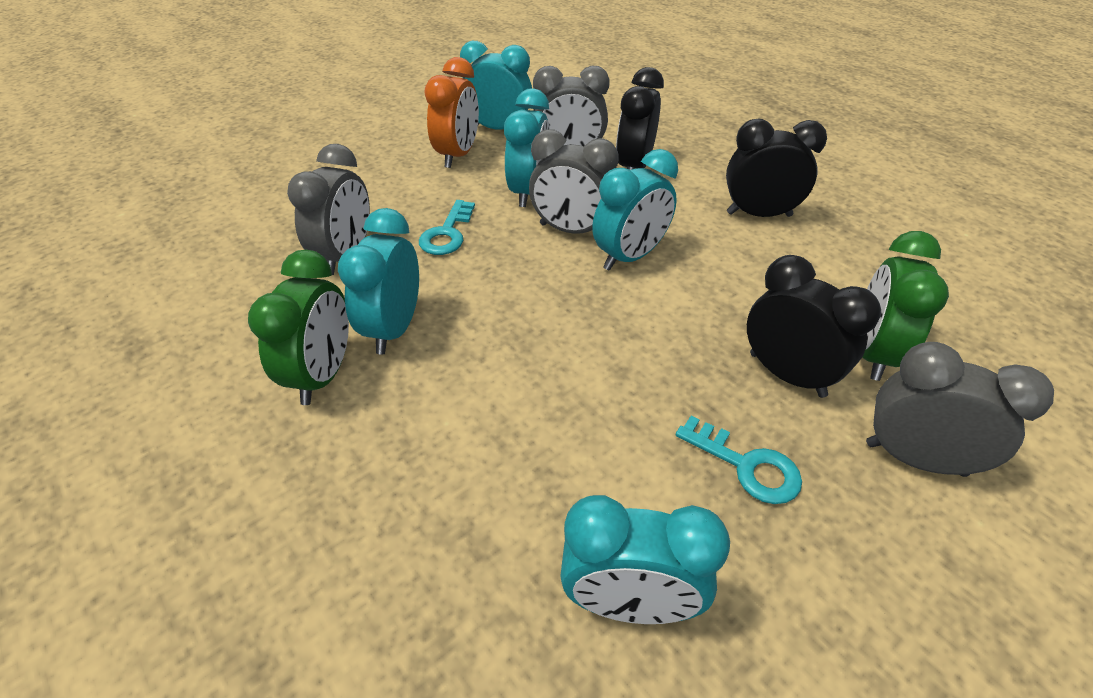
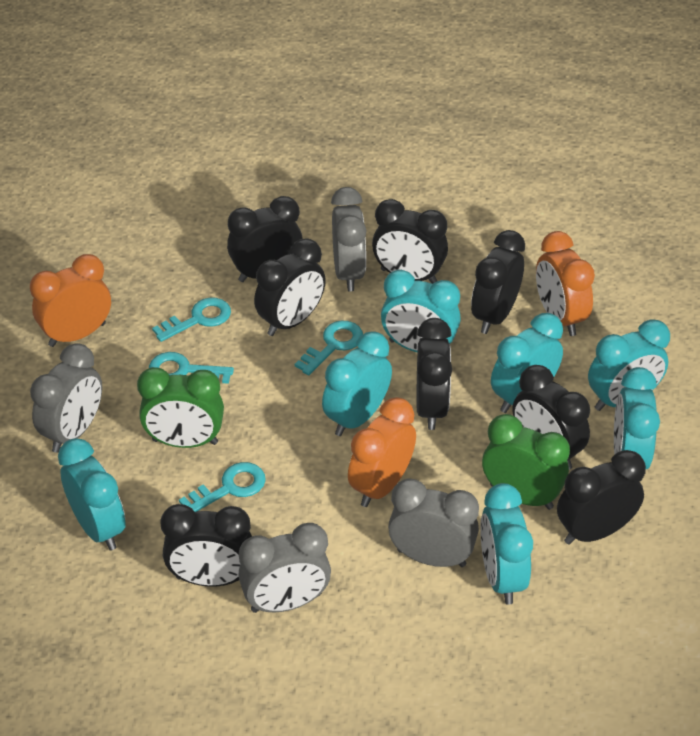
black clock: [616,67,664,170] [726,118,827,217] [747,255,881,398] = 3 -> [160,504,252,587] [227,196,303,282] [254,238,326,336] [372,199,448,284] [417,318,452,430] [471,230,525,334] [513,365,590,470] [557,450,646,545] = 8
orange clock: [424,57,479,168] = 1 -> [30,254,111,347] [348,397,416,507] [536,231,595,336] = 3
turquoise clock: [338,208,419,355] [460,41,532,130] [504,88,550,207] [560,495,730,624] [592,149,678,271] = 5 -> [58,438,126,551] [322,331,392,436] [381,270,461,352] [480,483,533,605] [491,313,563,413] [588,319,670,411] [614,367,660,469] = 7
turquoise key: [419,200,475,255] [676,416,802,504] = 2 -> [149,352,234,384] [152,297,231,342] [179,462,266,512] [295,321,363,375] = 4

